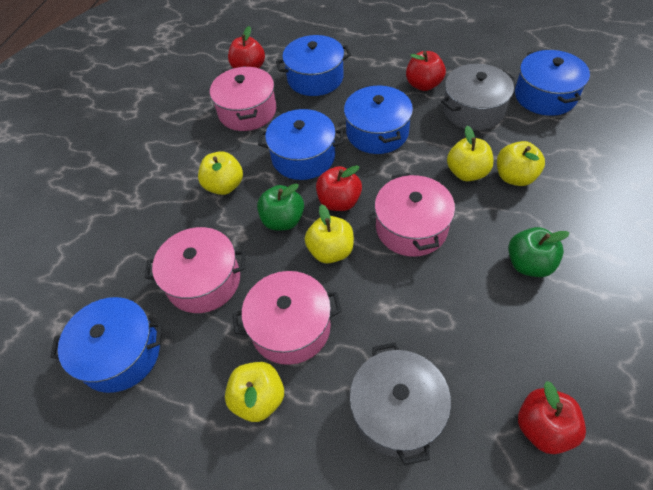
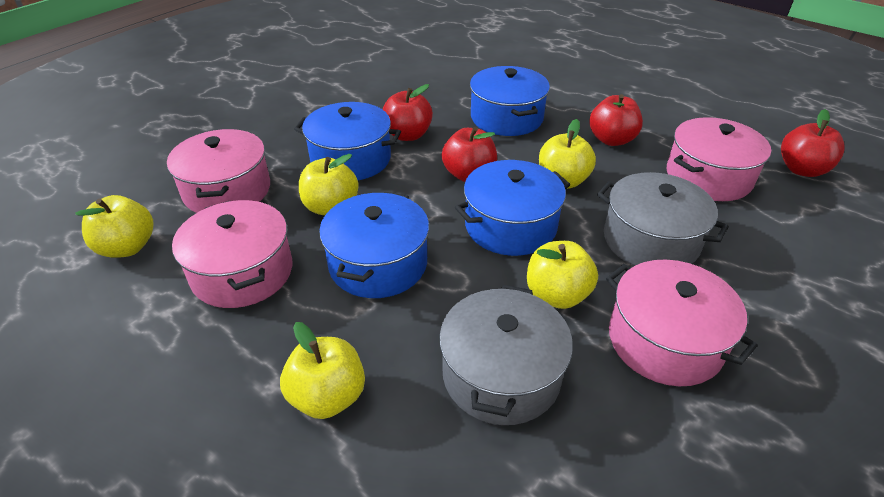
blue pot: [50,297,162,393] [258,109,343,180] [276,35,351,96] [344,85,413,154] [515,50,590,116] = 5 -> [294,102,401,180] [319,192,429,298] [455,160,570,256] [470,66,550,136] = 4
green apple: [257,183,304,230] [508,227,570,277] = 2 -> none = 0

